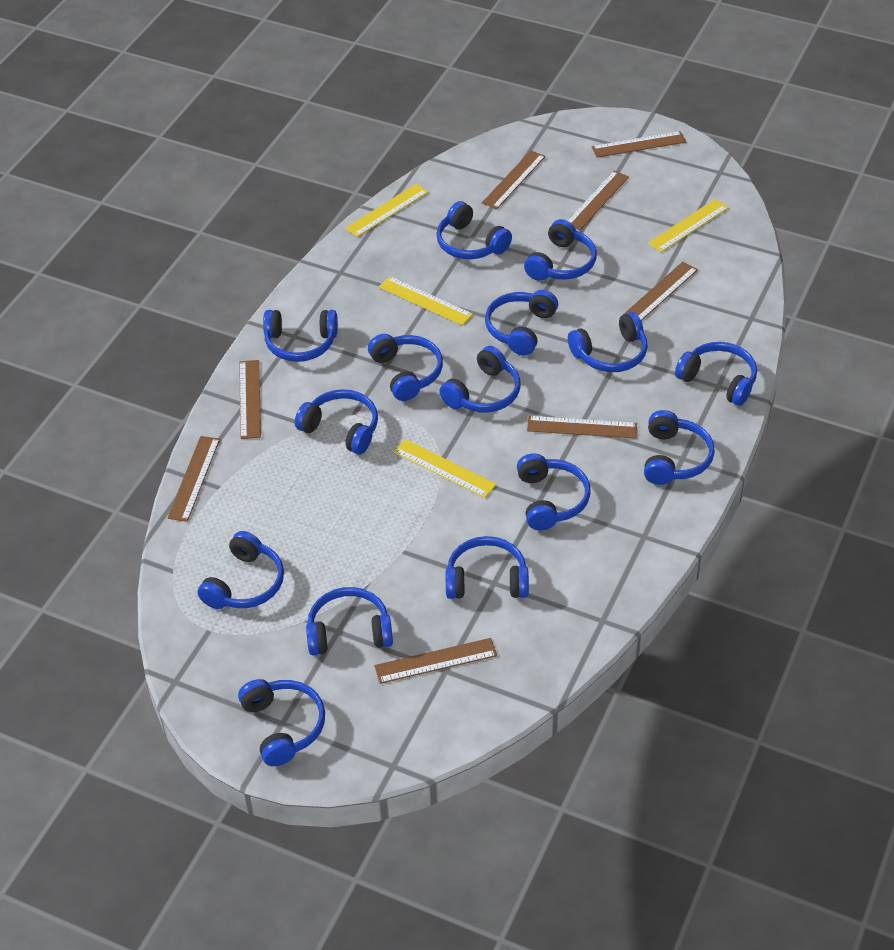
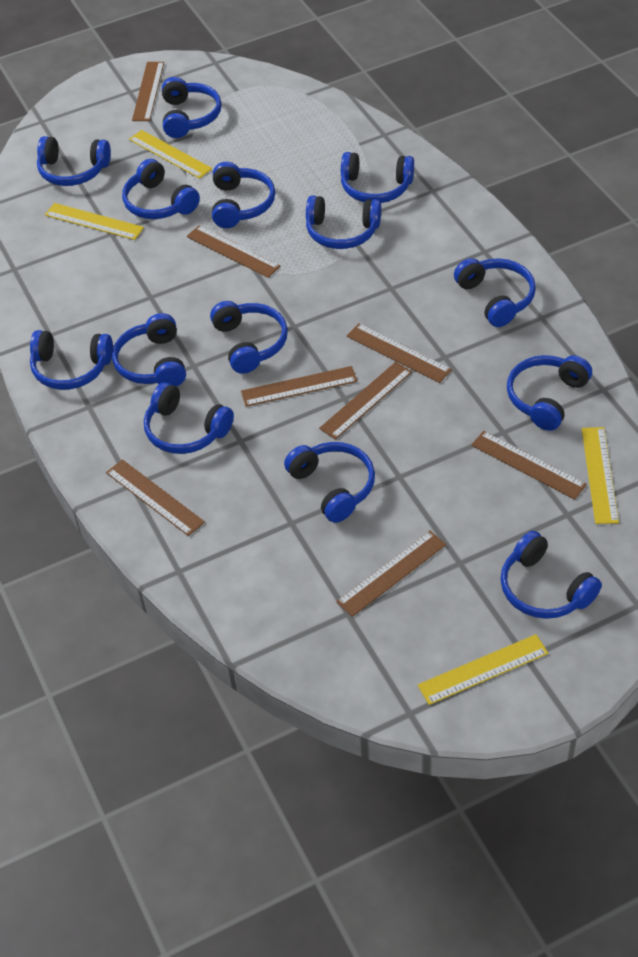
blue headphones: [198,531,284,609] [238,679,325,766] [263,310,338,362] [295,389,378,455] [306,587,393,655] [368,334,443,401] [436,201,512,259] [439,346,520,413] [446,536,529,599] [485,290,558,356] [517,454,591,530] [524,219,597,281] [568,312,648,372] [644,410,715,485] [675,342,757,406] = 15 -> [30,330,113,390] [37,136,111,186] [112,313,186,387] [122,159,200,219] [144,382,234,454] [162,77,222,138] [210,301,288,374] [212,162,275,228] [284,442,375,523] [306,196,381,249] [341,152,414,203] [454,258,536,327] [501,531,602,619] [507,355,592,431] = 14

